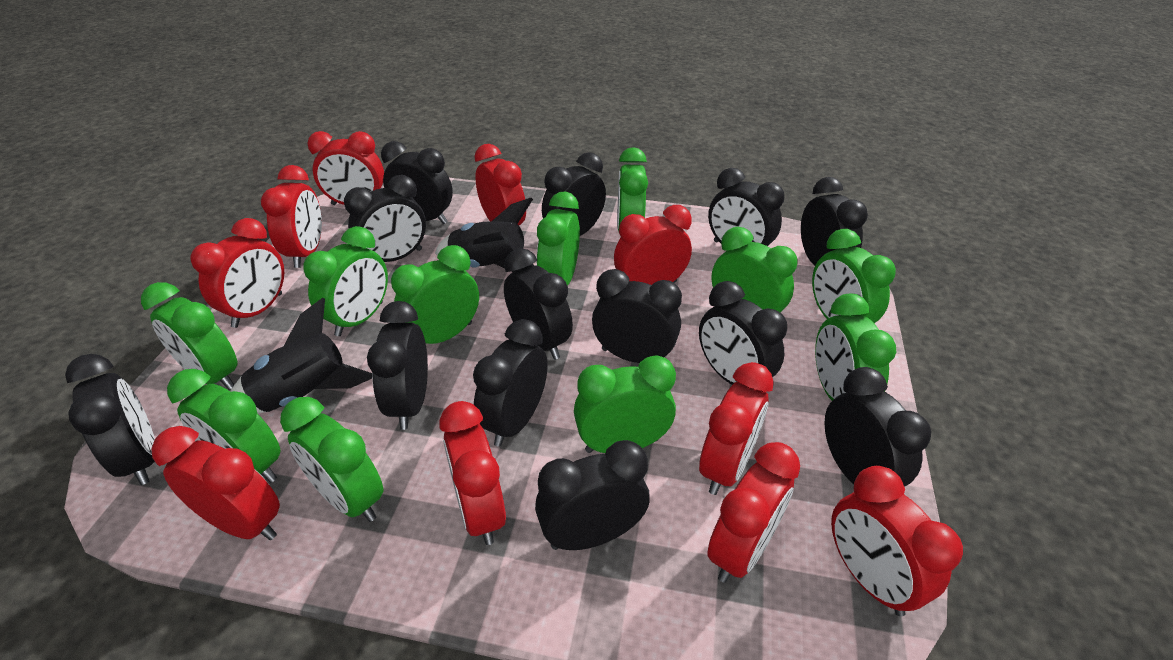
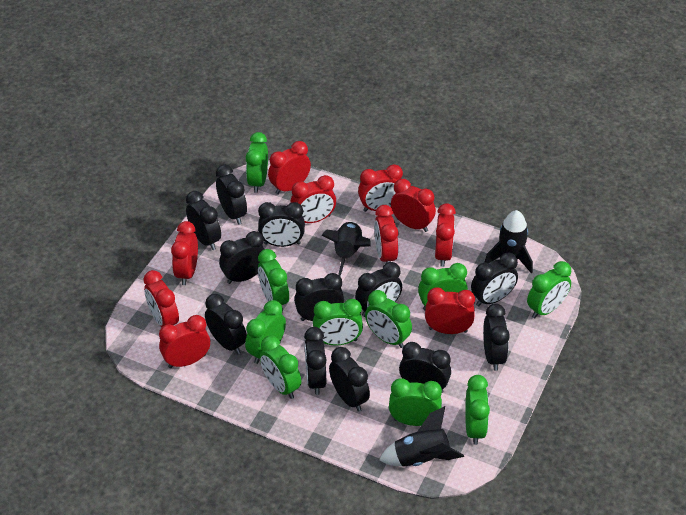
black clock: [65,354,155,485] [344,175,426,262] [367,301,428,430] [381,141,453,224] [473,319,548,447] [504,248,573,360] [535,440,650,550] [542,152,606,236] [592,269,682,363] [699,281,787,385] [708,168,785,246] [801,177,868,266] [824,367,931,487] = 13 -> [186,191,221,250] [205,294,247,354] [216,165,247,224] [219,231,264,284] [258,202,305,247] [294,273,344,321] [304,327,327,395] [329,347,370,412] [355,262,402,317] [399,342,451,393] [471,253,518,306] [483,304,510,371] = 12
black rocket: [231,298,372,413] [435,198,533,272] = 2 -> [321,222,371,276] [379,406,464,467] [484,210,533,273] = 3
green clock: [141,282,238,390] [167,369,280,483] [280,397,383,522] [303,226,388,336] [391,245,479,344] [537,191,580,286] [574,355,676,453] [617,147,648,232] [711,227,798,313] [812,229,896,323] [815,293,896,401] = 11 -> [245,300,286,364] [246,132,268,193] [258,249,289,305] [260,336,301,399] [313,299,363,345] [365,290,412,348] [389,378,442,426] [418,263,468,310] [465,375,490,445] [527,261,571,318] = 10

